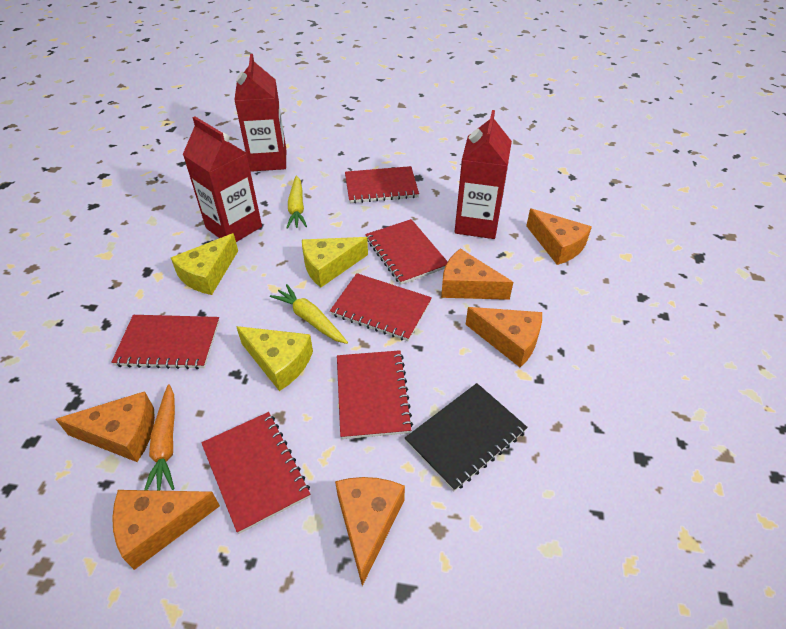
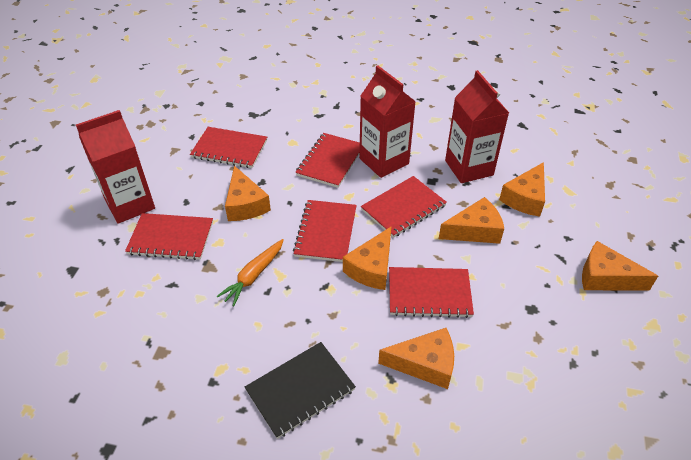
yellow carrot: [270,284,348,344] [286,175,307,229] = 2 -> none = 0
yellow cheese: [171,233,238,295] [236,326,313,391] [302,237,368,287] = 3 -> none = 0

